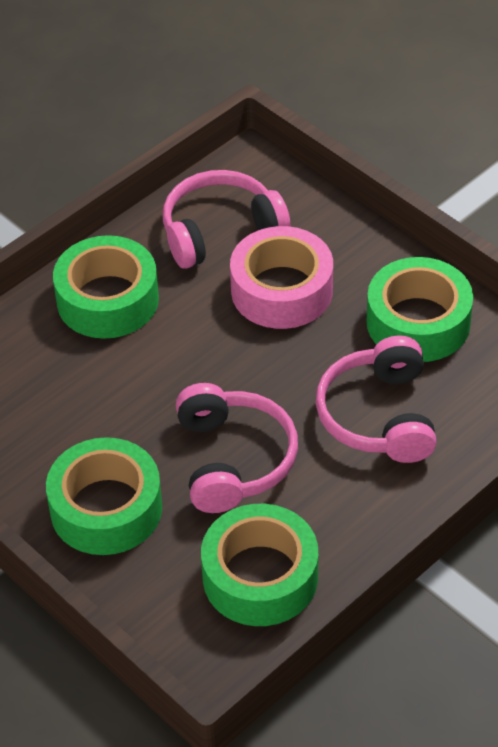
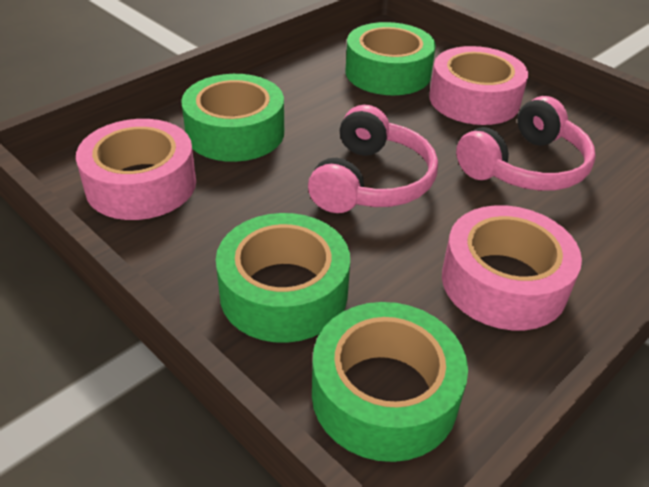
pink headphones: [163,170,290,269] [176,383,298,513] [316,336,437,463] = 3 -> [308,105,438,213] [456,96,596,191] = 2
pink tape: [230,226,333,329] = 1 -> [76,119,196,220] [429,46,528,125] [442,205,582,330] = 3

